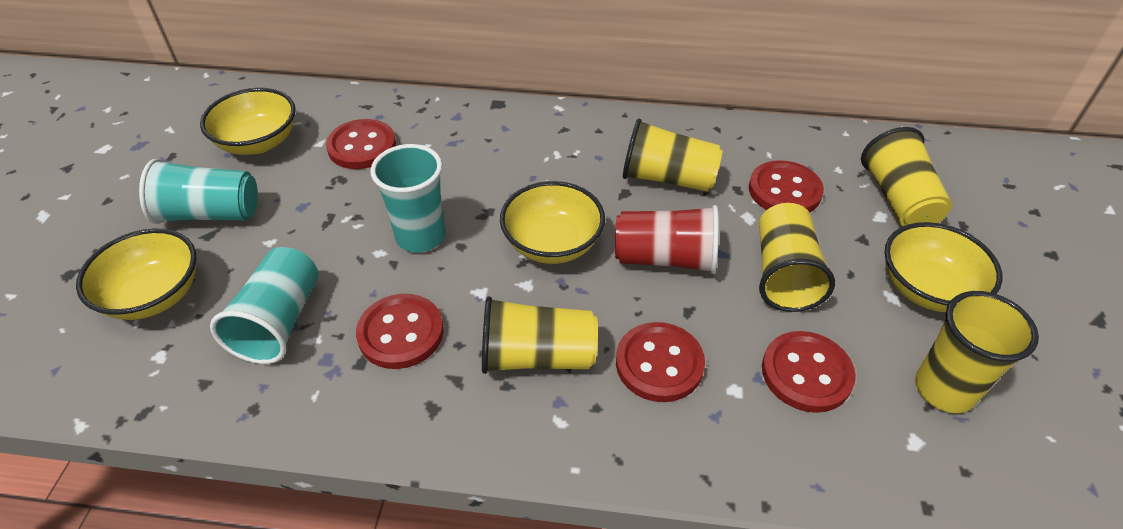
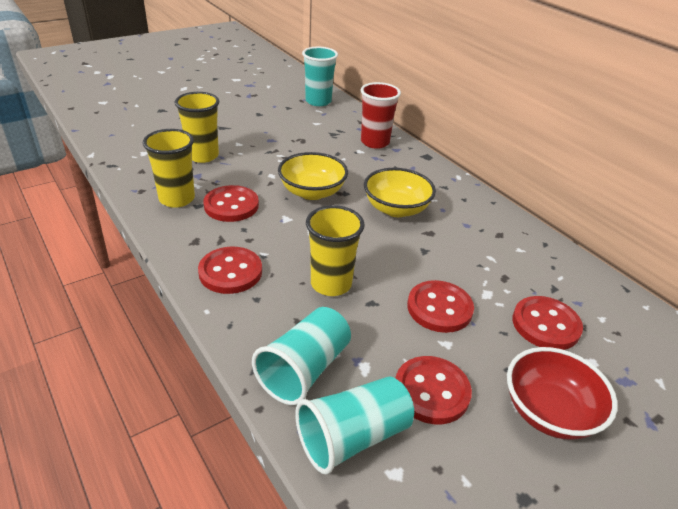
red bowl: none = 0 -> [507,347,618,440] = 1
yellow bowl: [76,229,197,320] [200,88,296,155] [500,181,605,264] [885,222,1003,312] = 4 -> [278,152,348,200] [364,168,436,217] = 2
yellow cup: [482,296,598,374] [623,119,723,192] [759,203,835,312] [861,127,952,227] [915,291,1039,413] = 5 -> [143,129,195,208] [174,92,219,163] [306,205,365,296] = 3

